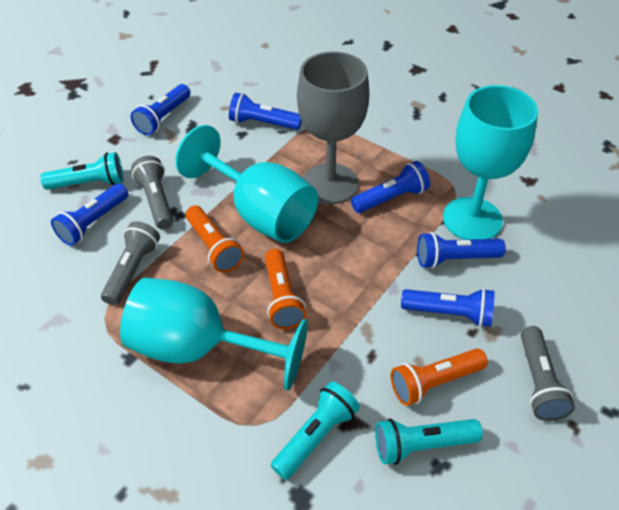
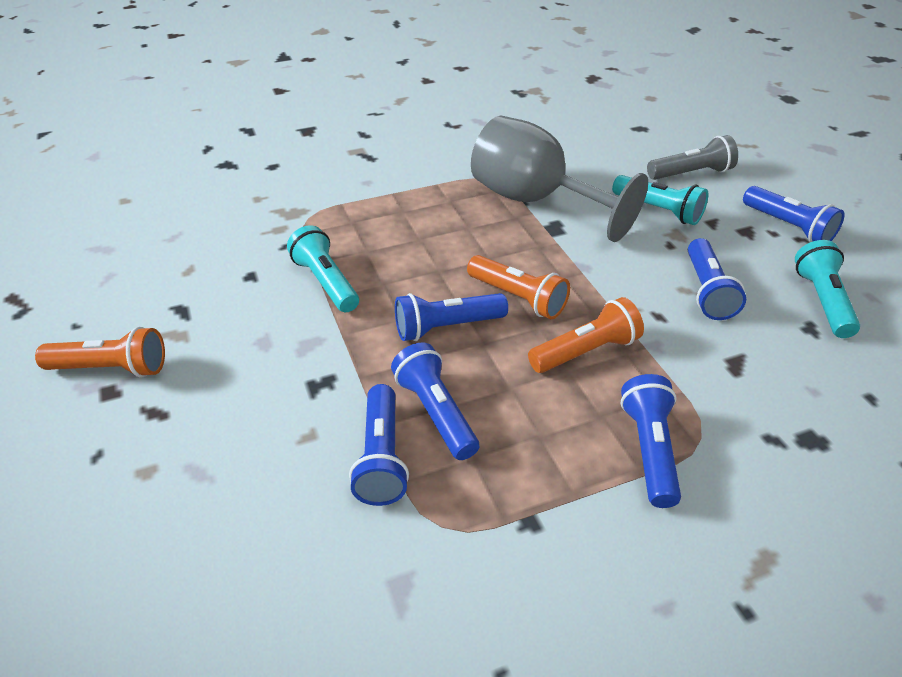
grey flashlight: [101,221,160,306] [131,156,174,229] [521,326,575,421] = 3 -> [647,135,738,180] = 1
turquoise goblet: [120,278,308,391] [175,125,318,243] [443,85,538,240] = 3 -> none = 0

